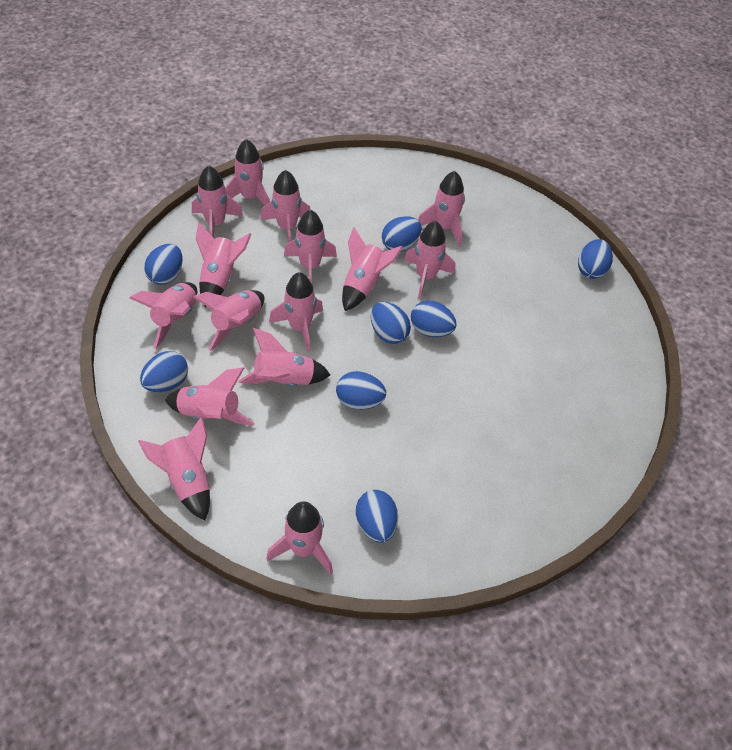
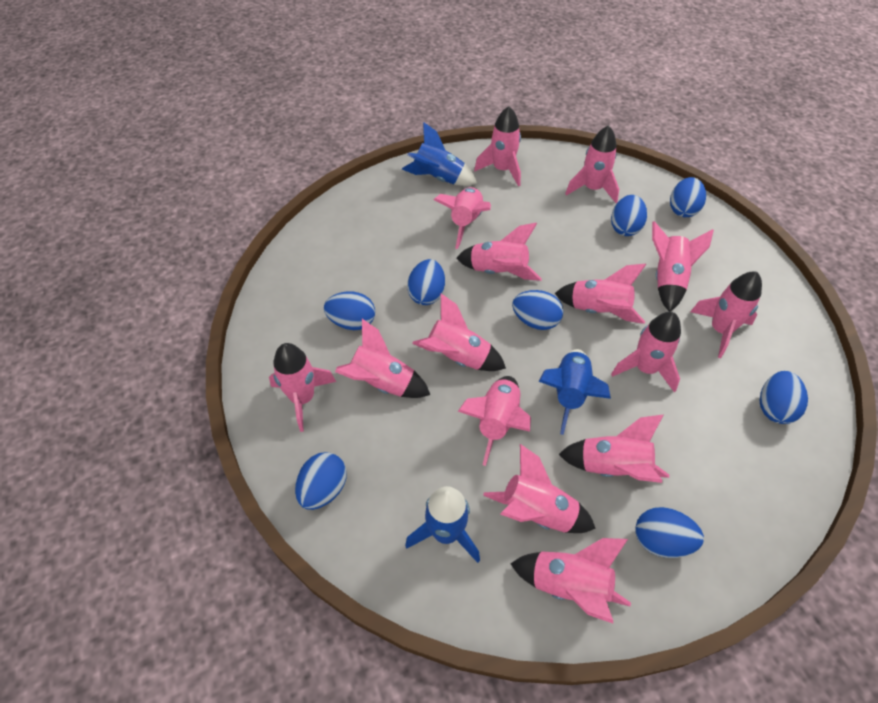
blue rocket: none = 0 -> [402,122,477,186] [405,486,480,563] [539,349,611,435] = 3

